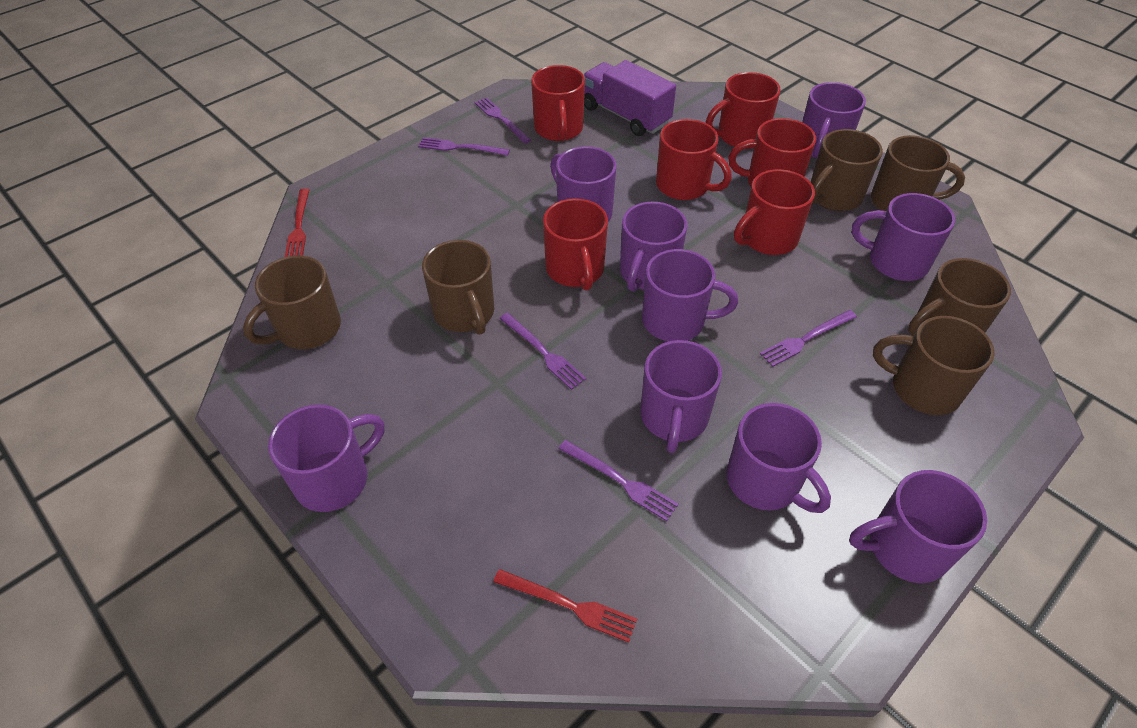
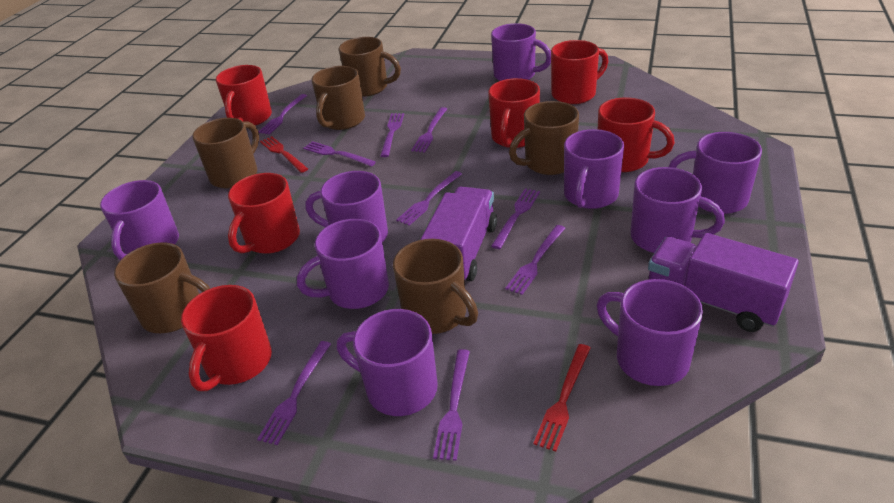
purple fork: [418,137,510,156] [474,97,531,144] [499,313,586,390] [558,440,678,521] [760,310,857,367] = 5 -> [257,341,331,445] [259,94,307,135] [303,141,376,166] [380,113,404,157] [396,171,462,226] [411,107,447,153] [433,349,470,461] [491,188,540,249] [505,225,565,295] = 9
purple truck: [584,60,676,136] = 1 -> [420,186,497,281] [648,233,799,332] = 2

